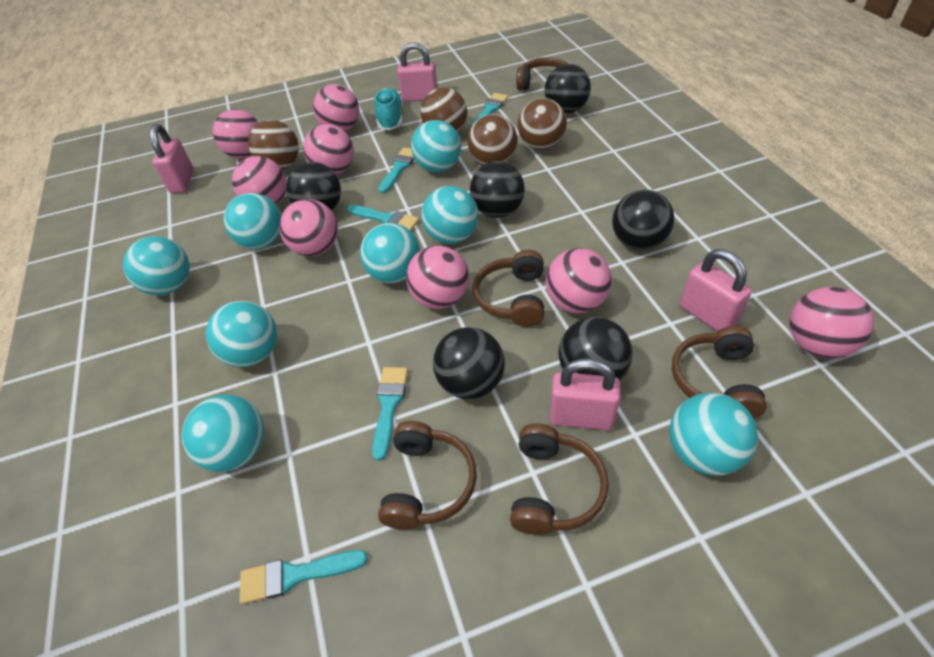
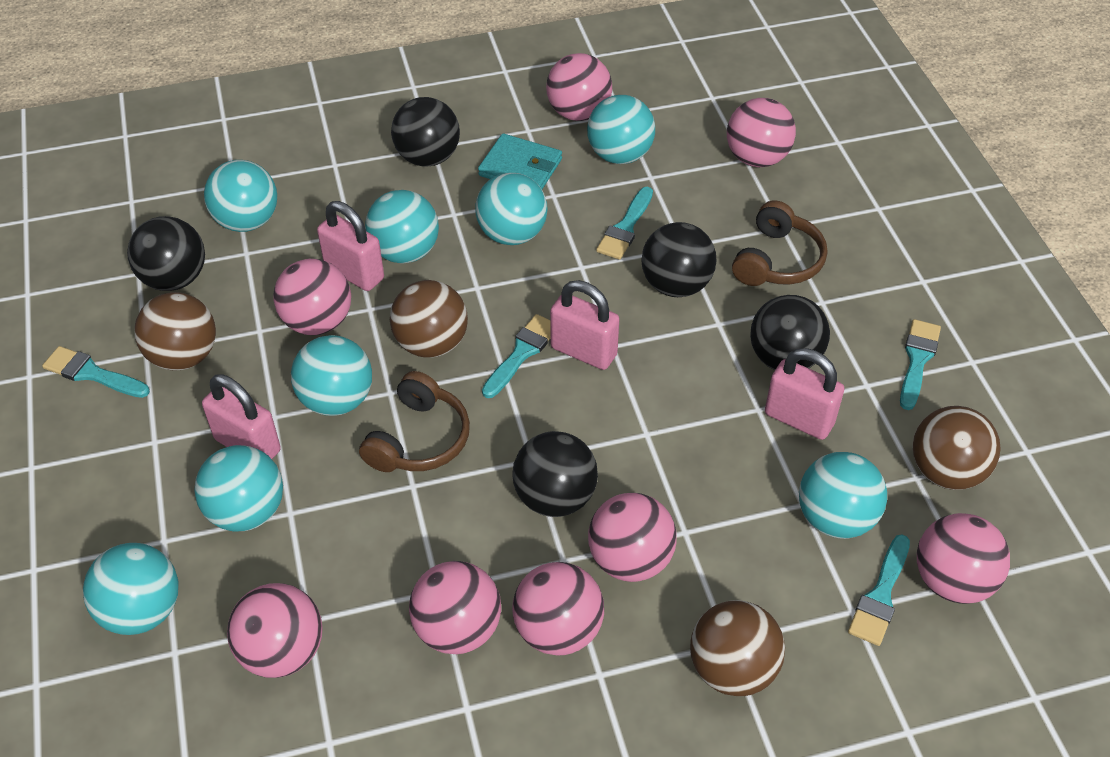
black ball: [286,162,341,211] [433,327,505,399] [470,161,525,218] [544,64,591,113] [559,317,633,381] [612,190,674,250] = 6 -> [127,216,205,291] [391,97,460,167] [513,431,598,517] [641,222,716,297] [750,295,830,370] = 5
brown headphones: [378,421,477,530] [473,250,544,327] [510,423,609,535] [516,57,568,90] [672,326,767,419] = 5 -> [359,371,470,472] [732,200,827,286] = 2
turquoise shoe: [374,88,403,130] = 1 -> none = 0
turquoise wallet: none = 0 -> [478,133,562,189] = 1

